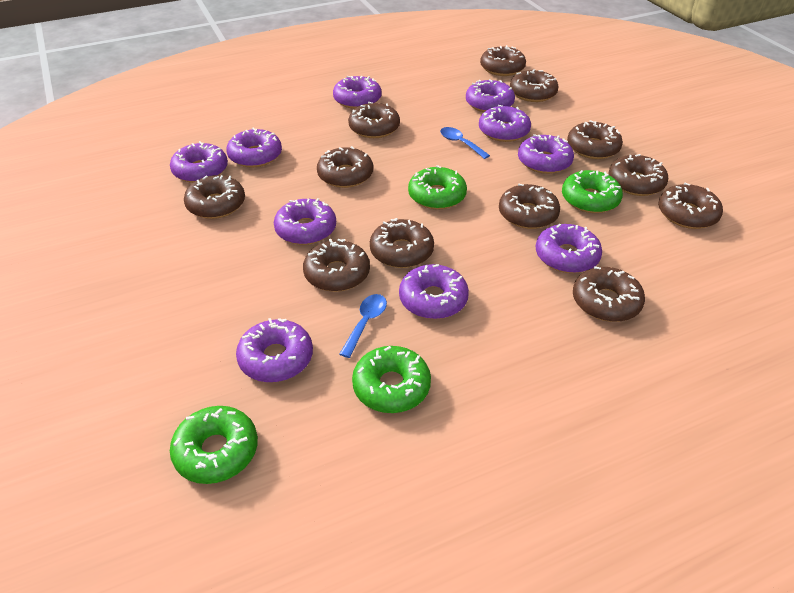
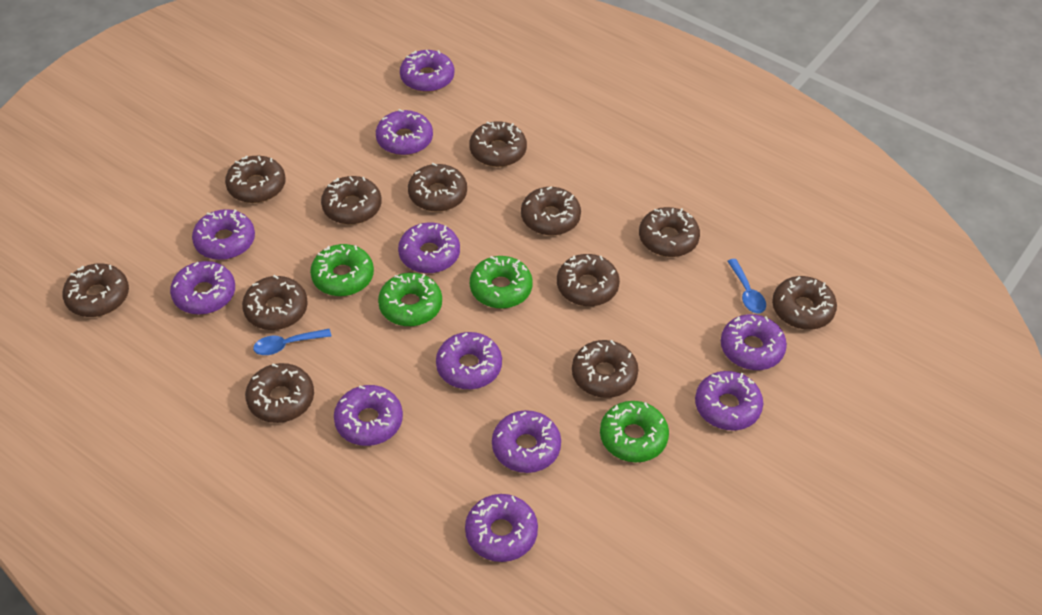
purple donut: [170,141,228,183] [226,128,282,167] [236,318,313,382] [274,198,336,245] [333,76,382,109] [399,264,469,319] [466,79,515,112] [479,105,531,142] [518,134,574,174] [536,224,602,273] = 10 -> [170,261,235,315] [192,209,255,260] [334,385,403,446] [376,109,433,155] [398,223,460,273] [400,50,454,92] [436,332,502,389] [465,494,538,562] [492,410,561,473] [695,371,763,430] [721,314,787,370] = 11

